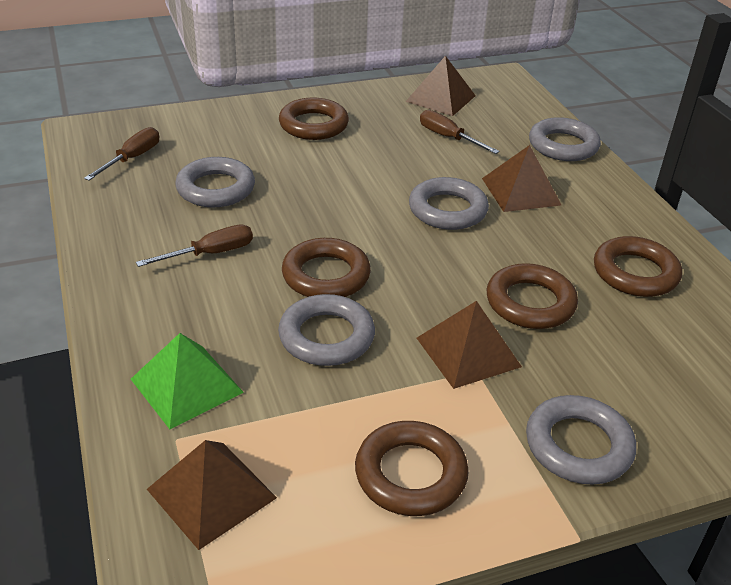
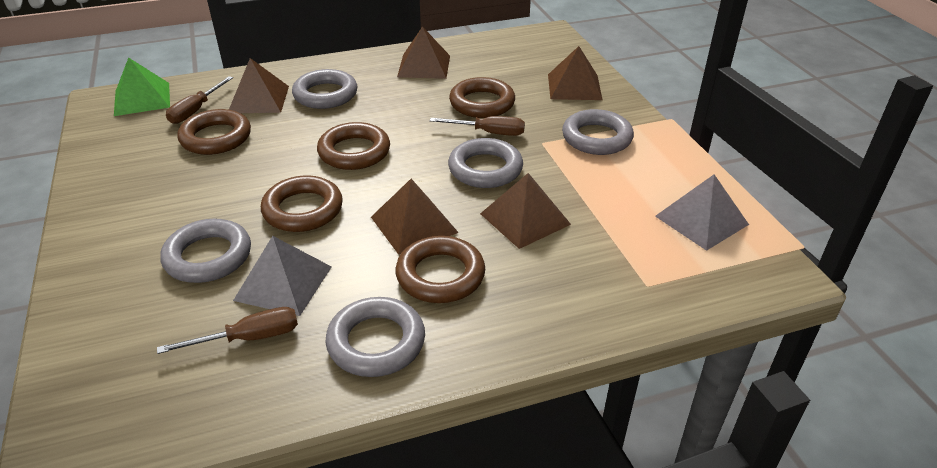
brown pyramid: [147,440,277,550] [406,56,476,116] [417,301,522,389] [482,145,561,212] = 4 -> [229,58,289,113] [371,179,459,255] [397,26,450,79] [480,173,571,249] [548,46,603,100] = 5
grey pyramid: none = 0 -> [233,236,332,316] [655,174,749,251] = 2

